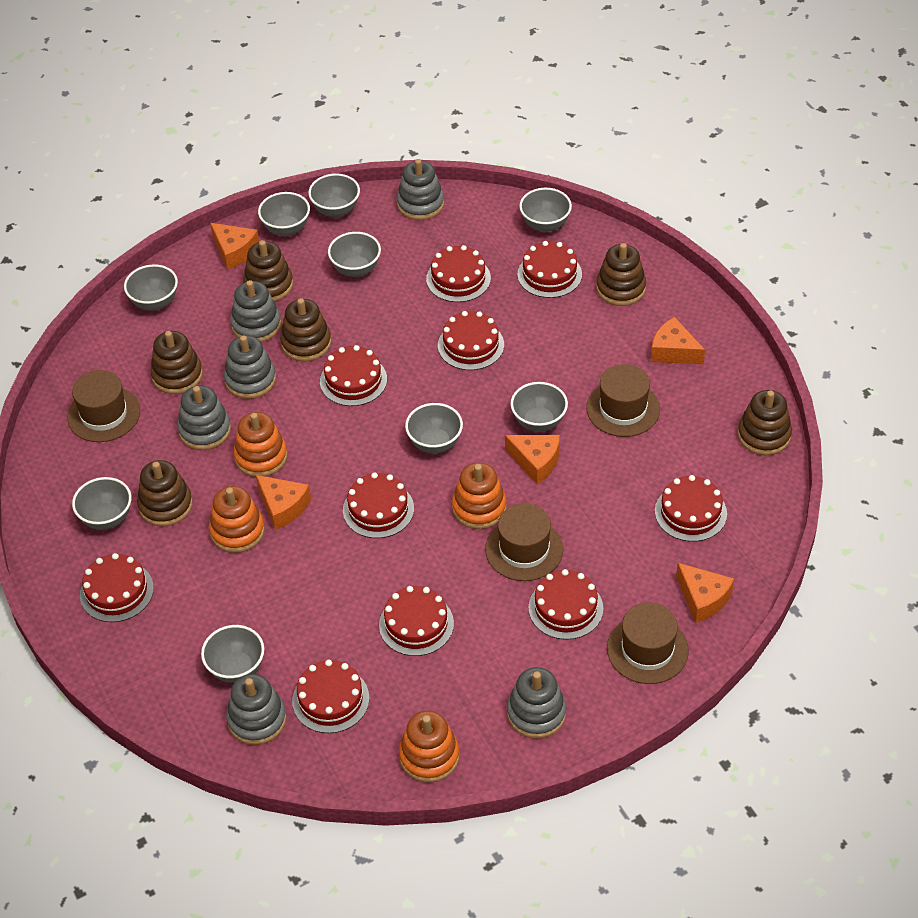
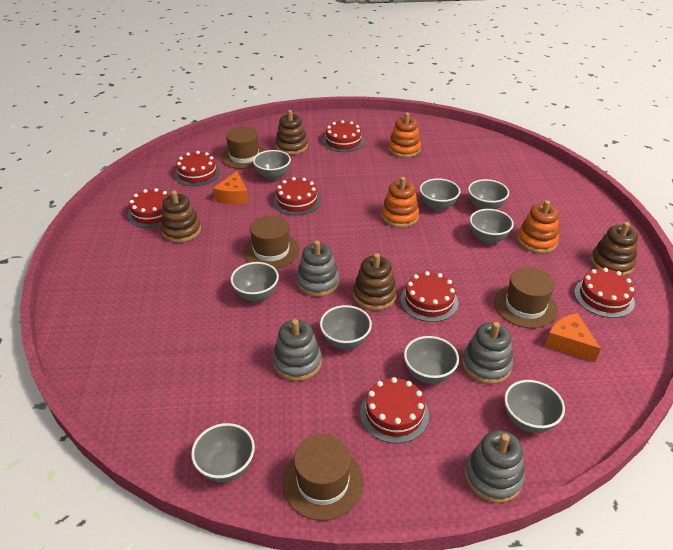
brown stacking toy: [137,460,193,526] [150,331,203,394] [243,240,293,302] [280,298,331,362] [596,243,646,306] [738,390,792,455] = 6 -> [161,190,201,243] [275,110,308,155] [353,253,397,310] [591,222,638,276] = 4
grey stacking toy: [177,386,231,450] [224,335,276,399] [226,674,287,745] [230,280,281,342] [397,159,444,220] [507,667,566,738] = 6 -> [273,319,322,381] [296,240,339,297] [462,322,513,384] [465,430,525,503] = 4
orange cheese: [210,223,259,269] [256,475,311,530] [505,435,560,484] [651,317,705,364] [676,563,734,623] = 5 -> [213,171,249,204] [545,313,601,362] = 2
orange stacking toy: [209,486,265,553] [233,412,287,477] [399,710,459,783] [452,463,507,529] = 4 -> [381,177,419,228] [388,113,421,158] [517,200,559,253] = 3
red cake: [80,553,154,622] [292,659,369,733] [320,345,387,406] [343,472,414,538] [379,586,454,656] [426,245,491,302] [438,311,504,370] [517,241,582,298] [528,569,603,640] [655,475,727,542] = 10 -> [128,188,169,228] [175,151,220,186] [273,177,321,215] [323,120,364,152] [360,377,429,444] [400,271,458,322] [574,268,635,318] = 7

